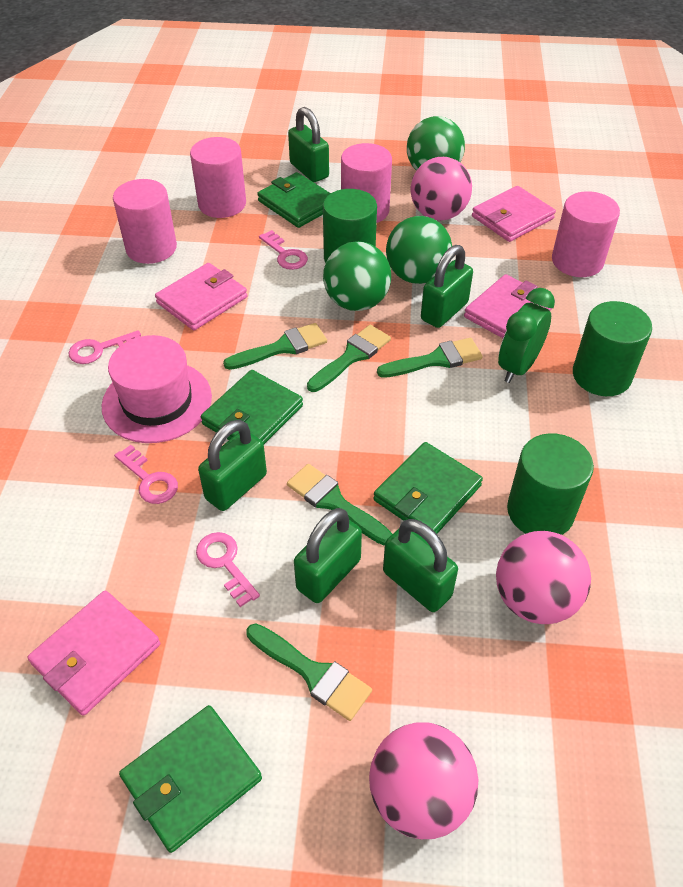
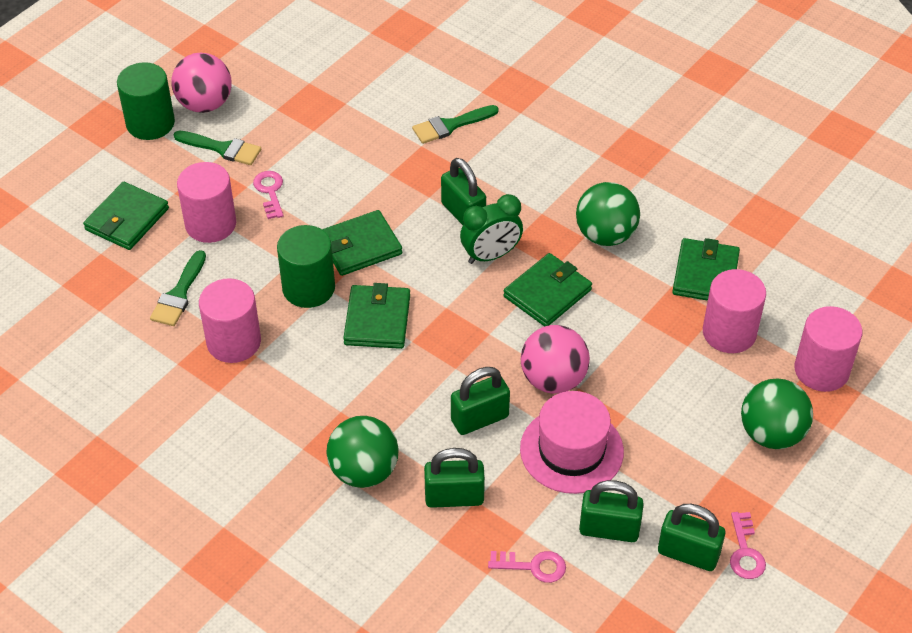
green brush: [223,323,327,370] [247,624,372,721] [287,464,392,545] [307,325,391,392] [377,338,483,378] = 5 -> [150,250,206,326] [174,131,261,165] [412,105,499,144] = 3
green cylinder: [323,189,377,263] [507,433,594,535] [573,301,652,396] = 3 -> [117,62,175,140] [277,225,335,308] = 2
green wallet: [119,705,262,853] [201,370,303,444] [257,172,331,228] [373,442,483,534] = 4 -> [83,182,169,250] [322,210,402,276] [343,283,410,349] [503,253,592,327] [672,238,740,301] = 5
pink ball: [369,722,478,839] [411,157,472,221] [496,531,591,624] = 3 -> [171,53,232,113] [521,325,590,394] = 2
pink key: [69,330,141,364] [114,445,178,504] [196,532,260,607] [259,230,308,270] = 4 -> [253,171,283,219] [488,551,566,583] [730,512,766,579] = 3
pink wallet: [27,590,160,716] [155,263,247,330] [464,274,555,338] [472,186,556,242] = 4 -> none = 0

